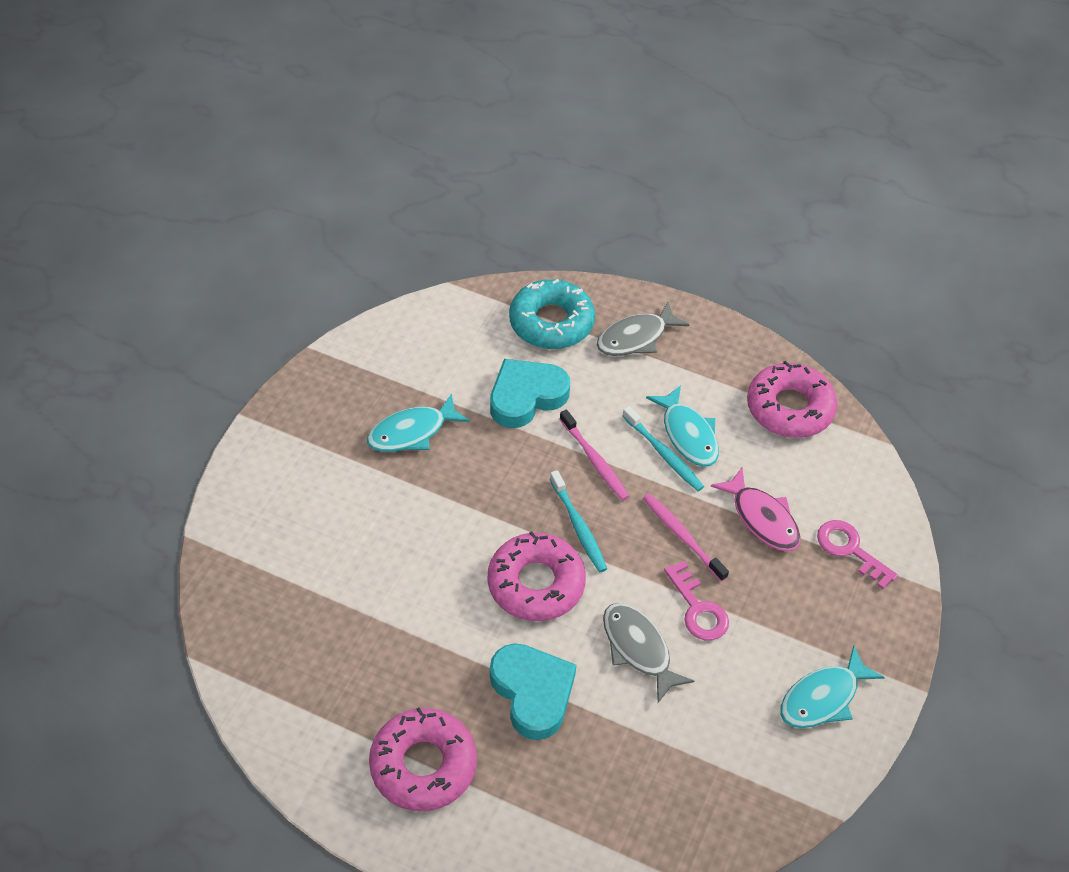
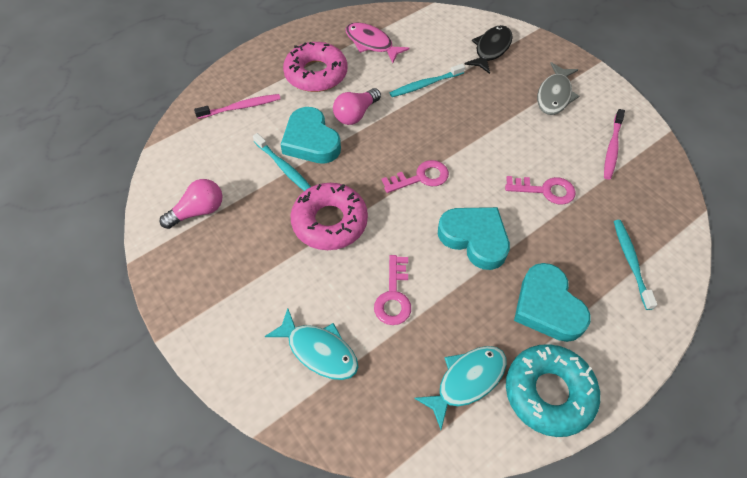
black fish: none = 0 -> [464,25,513,74] = 1
grey fish: [597,301,689,356] [603,603,694,703] = 2 -> [537,62,579,115] = 1
pink donut: [369,708,477,811] [488,531,586,621] [747,361,838,438] = 3 -> [283,42,347,92] [291,183,368,250] = 2
pink key: [664,561,729,640] [817,520,898,589] = 2 -> [374,255,411,325] [381,160,449,193] [505,176,576,205] = 3
pink light bulb: none = 0 -> [160,179,222,229] [333,88,381,125] = 2
turquoise fish: [367,393,470,452] [646,385,719,467] [780,646,885,728] = 3 -> [264,309,358,380] [414,346,507,430] = 2
turquoise heart: [490,359,570,428] [490,643,576,740] = 2 -> [280,107,341,164] [438,207,510,270] [514,263,591,342] = 3
turquoise toothbrush: [550,470,607,573] [623,406,704,491] = 2 -> [253,133,311,191] [390,64,465,97] [614,220,657,310] = 3

